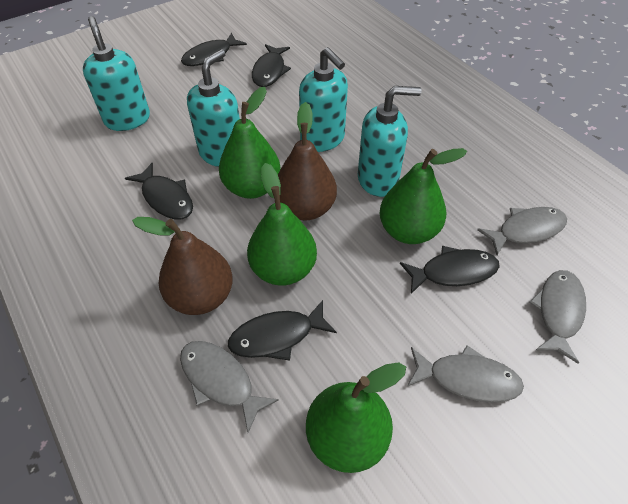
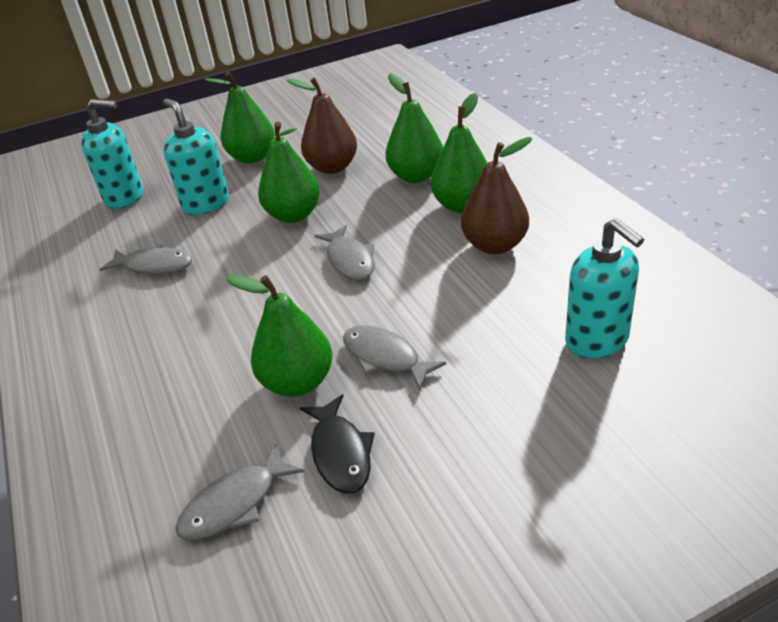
black fish: [125,163,193,219] [181,33,247,66] [228,300,337,361] [252,44,291,87] [400,246,500,294] = 5 -> [300,394,375,494] = 1
green pear: [219,87,281,199] [247,163,317,286] [306,362,406,473] [379,148,467,244] = 4 -> [205,71,275,163] [226,275,332,397] [258,122,320,223] [386,73,443,183] [431,93,487,213] = 5
turquoise soap dispenser: [83,16,150,131] [187,49,240,167] [299,47,348,152] [358,86,422,197] = 4 -> [81,99,143,209] [163,98,229,215] [565,218,644,359] = 3

